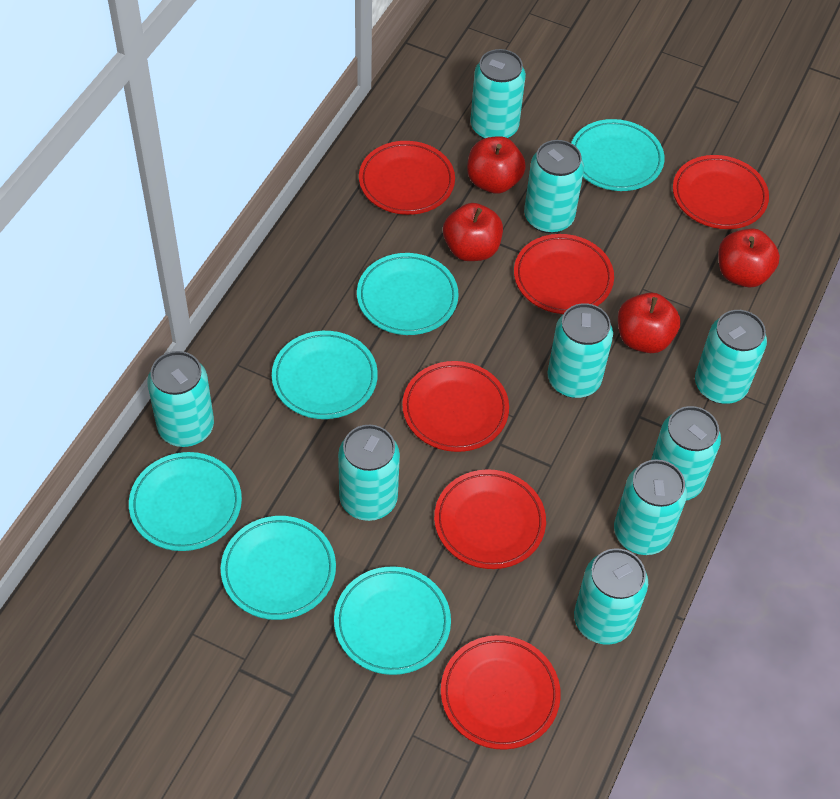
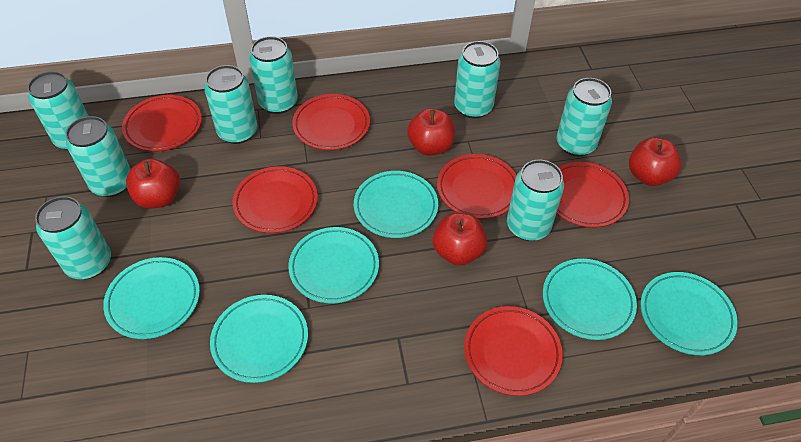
turquoise can: [147,351,214,447] [338,425,400,521] [470,49,526,139] [524,140,584,234] [547,303,613,398] [574,548,648,645] [614,459,687,555] [651,406,721,500] [695,310,767,404] = 9 -> [27,71,88,150] [35,196,111,279] [66,116,131,197] [204,65,258,144] [249,36,298,114] [454,41,501,119] [507,160,564,241] [557,78,612,156] = 8

